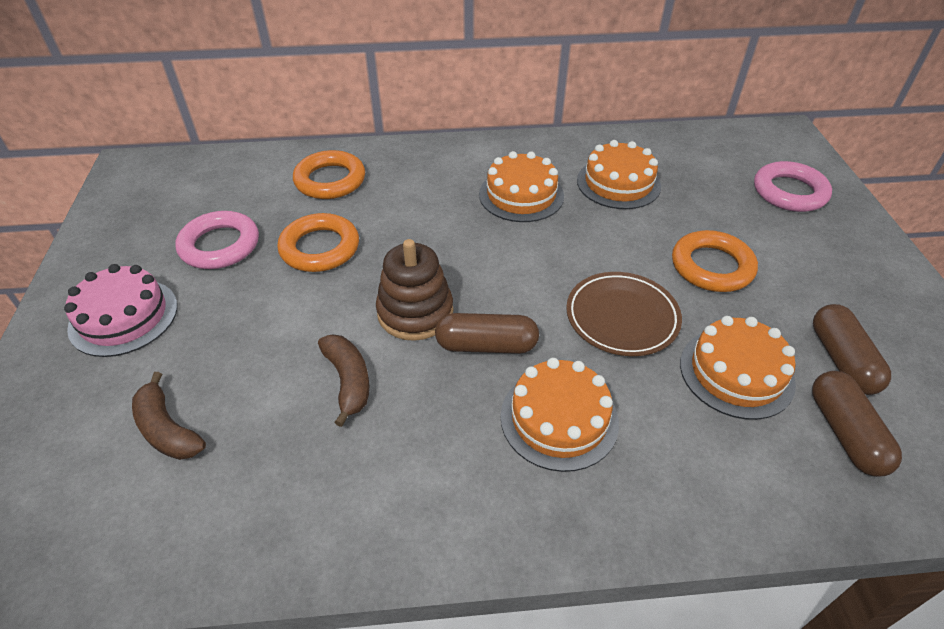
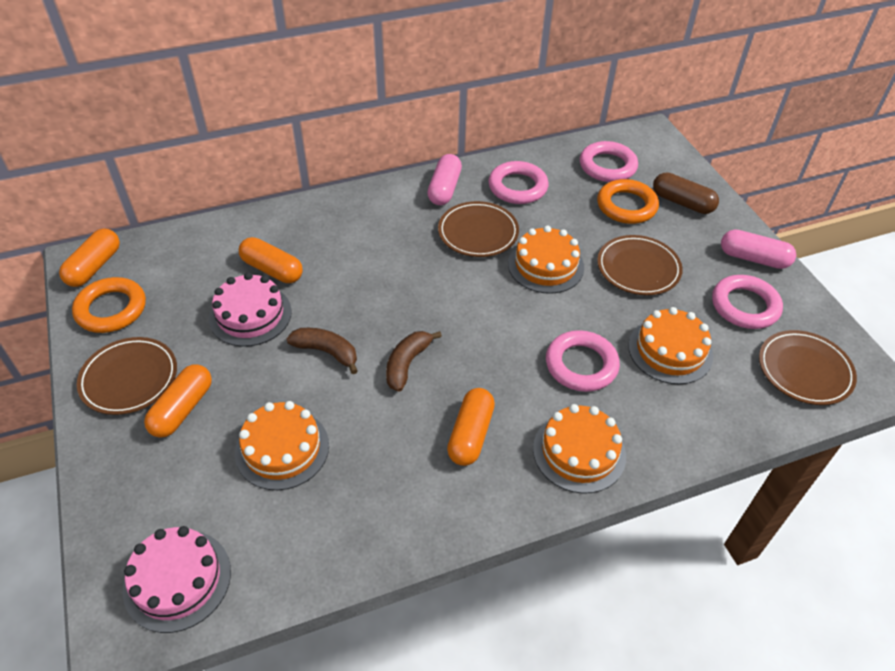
brown capsule: [435,313,539,354] [812,371,902,477] [813,304,891,395] = 3 -> [653,172,719,214] = 1
brown plate: [566,272,682,356] = 1 -> [77,337,177,415] [438,201,519,257] [597,235,683,295] [759,330,857,405] = 4
brown stacking toy: [376,239,453,341] = 1 -> none = 0
orange capsule: none = 0 -> [59,228,120,287] [144,365,212,438] [239,237,303,283] [447,388,495,466] = 4
orange ring: [277,213,359,272] [293,150,365,199] [672,230,758,292] = 3 -> [72,277,146,333] [597,179,659,224] = 2
pink cake: [64,264,177,357] = 1 -> [123,526,231,633] [209,272,292,347] = 2
pink capsule: none = 0 -> [427,154,462,205] [721,229,796,269] = 2
pink ring: [175,211,259,269] [754,161,832,212] = 2 -> [488,161,548,204] [546,330,620,392] [580,141,638,182] [712,275,783,329] = 4

